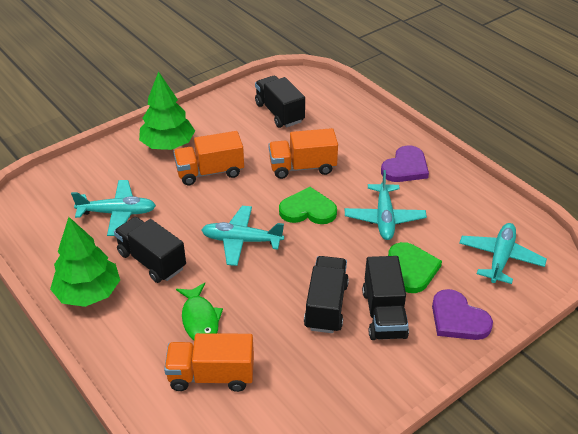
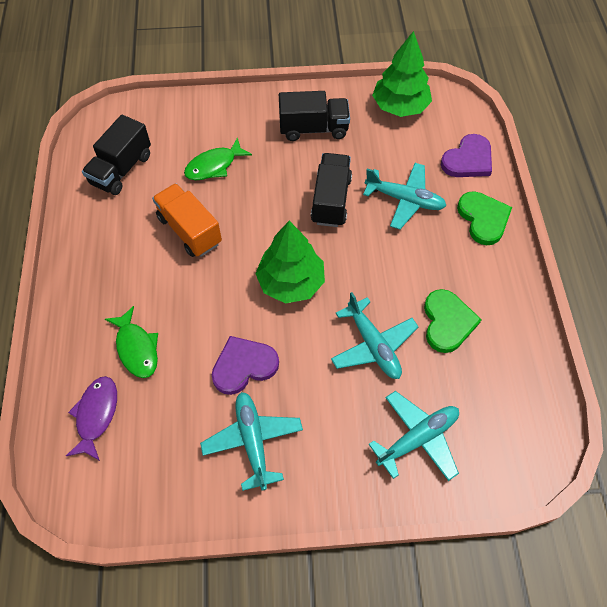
black truck: [114,217,186,283] [255,76,305,128] [304,256,349,333] [362,256,409,340] = 4 -> [82,115,151,195] [279,91,350,141] [311,153,352,227] = 3
green fish: [176,283,223,340] = 1 -> [105,306,158,378] [184,137,252,180] = 2
orange truck: [164,333,254,392] [173,131,244,185] [269,128,338,179] = 3 -> [152,183,222,257] = 1
purple fish: none = 0 -> [66,376,117,461] = 1

